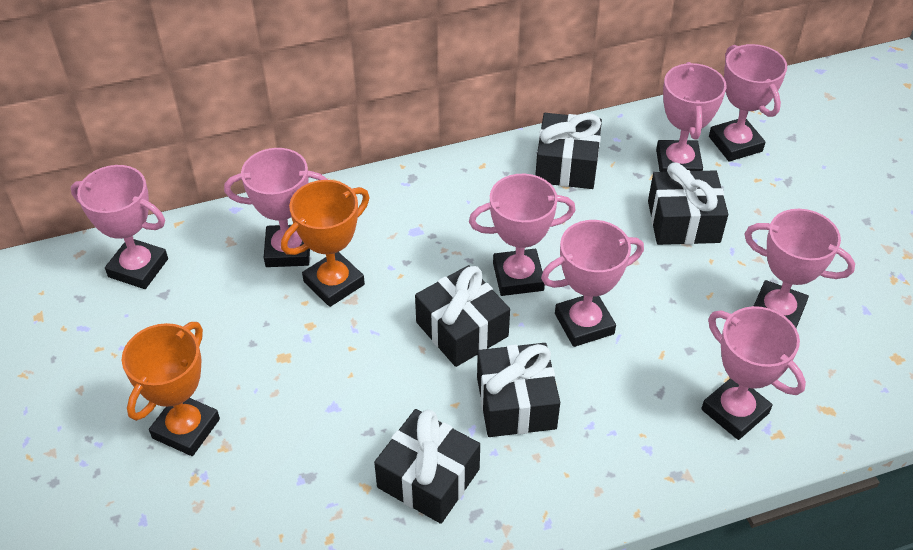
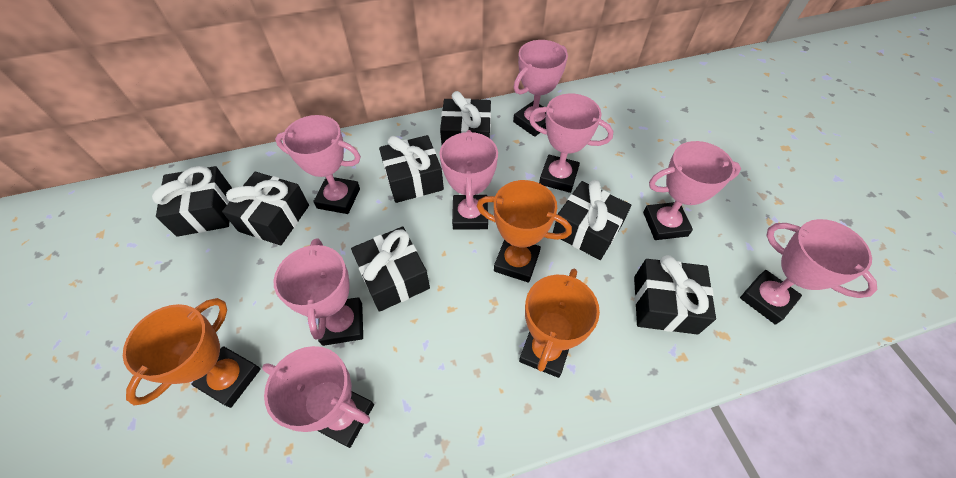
black gift: [374,409,480,524] [415,265,510,367] [477,343,560,437] [535,113,602,189] [648,162,728,245] = 5 -> [152,166,232,237] [222,172,309,245] [351,227,430,312] [379,135,444,203] [440,91,491,144] [553,180,631,260] [634,255,716,335] = 7
orange trophy: [122,322,220,456] [281,180,369,307] = 2 -> [123,298,261,408] [477,180,572,283] [519,269,600,378] = 3

